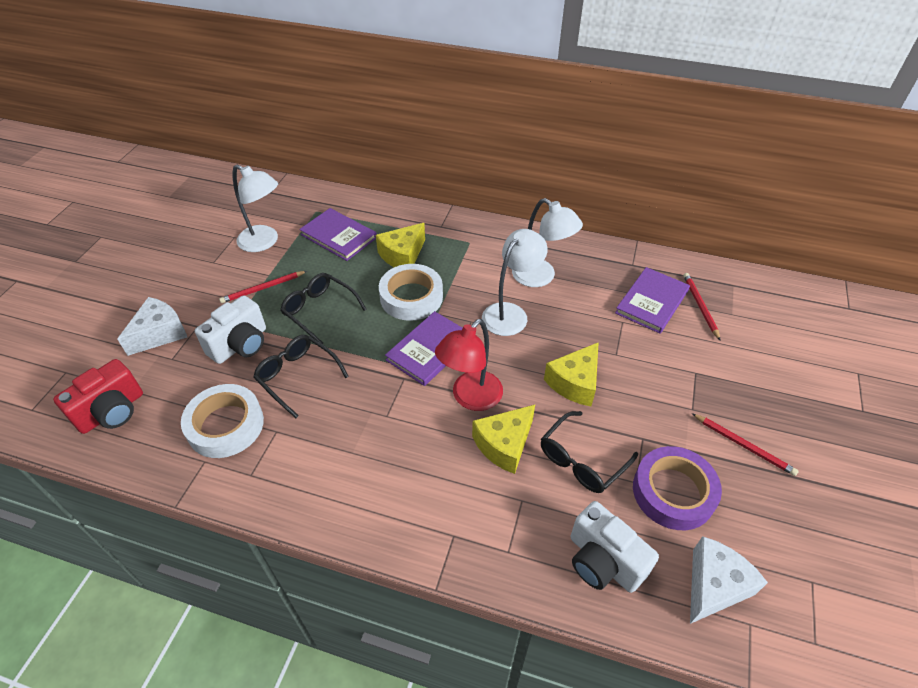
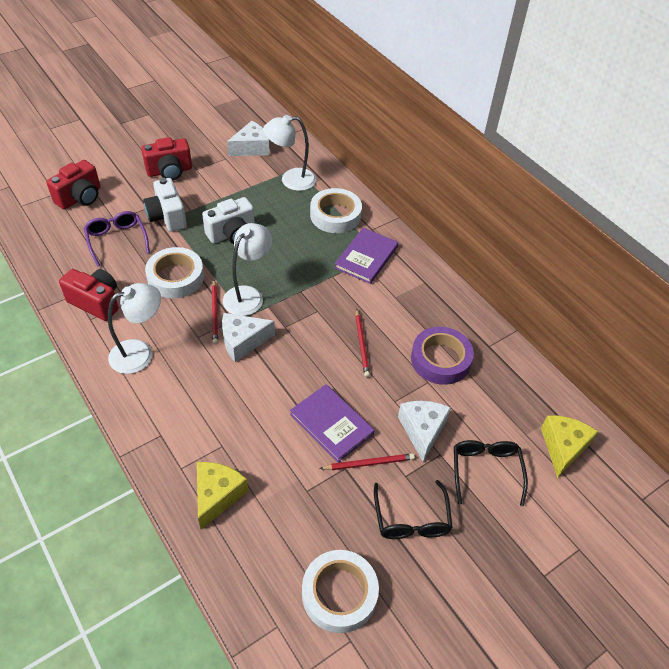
black glasses: [253,335,349,418] [280,273,367,344] [541,411,638,493] = 3 -> [374,480,453,539] [454,440,528,506] = 2
purple book: [299,208,377,261] [385,311,462,386] [615,267,690,333] = 3 -> [290,384,375,462] [334,228,398,284] = 2
purple glasses: none = 0 -> [84,211,150,267] = 1
red camera: [53,359,143,434] = 1 -> [47,160,100,210] [59,269,119,321] [141,137,192,180] = 3
red lamp: [435,319,503,411] = 1 -> none = 0
white cheese: [117,297,187,356] [690,536,768,624] = 2 -> [222,313,275,362] [227,121,270,156] [398,401,451,462] = 3
white tape: [181,384,264,458] [379,264,443,321] = 2 -> [145,247,204,299] [302,550,379,633] [310,188,362,233] = 3
yellow cheese: [376,223,425,267] [472,405,535,474] [544,342,599,406] = 3 -> [197,462,248,530] [541,416,598,478] = 2

